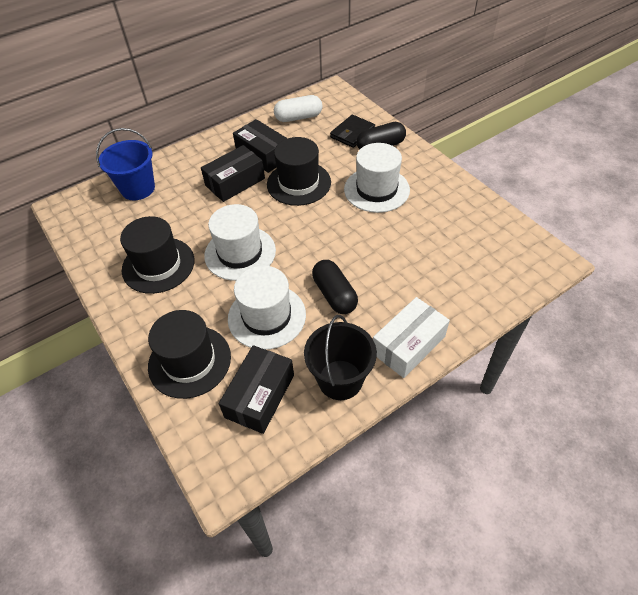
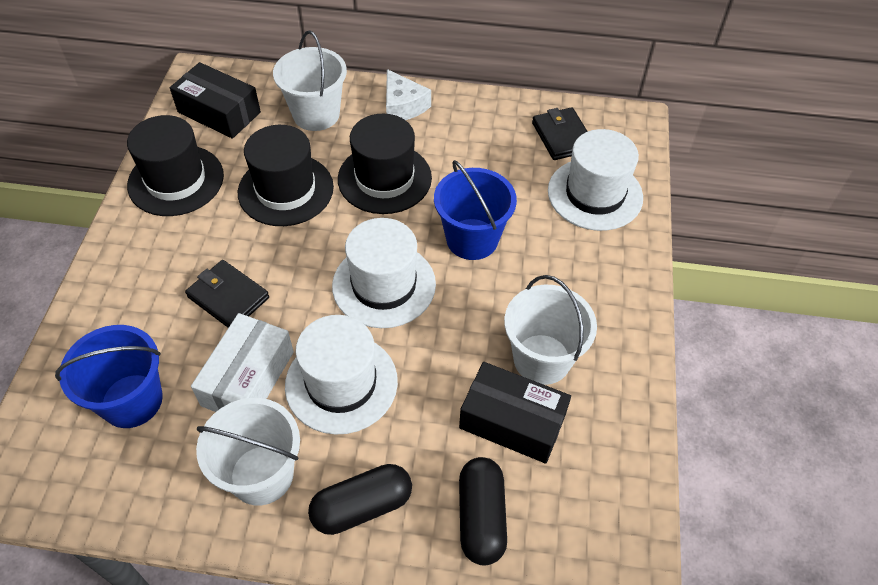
black box: [201,145,265,202] [219,345,294,434] [233,119,288,173] = 3 -> [170,62,261,139] [459,362,571,464] = 2
black bucket: [304,315,377,400] = 1 -> none = 0
black wallet: [330,115,375,148] = 1 -> [185,260,269,328] [532,107,588,160] = 2
blue bucket: [96,128,155,200] = 1 -> [55,325,163,428] [434,160,517,260] = 2
white bucket: none = 0 -> [196,398,300,506] [273,31,347,131] [504,275,597,385] = 3
white capsule: [274,95,323,122] = 1 -> none = 0
white cheese: none = 0 -> [386,69,431,120] = 1

